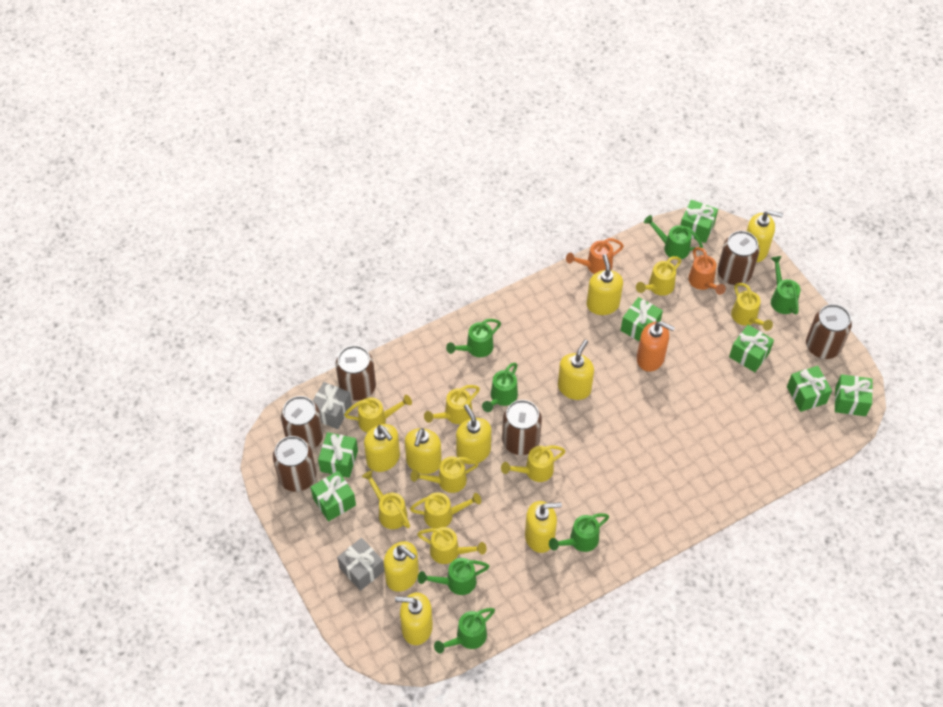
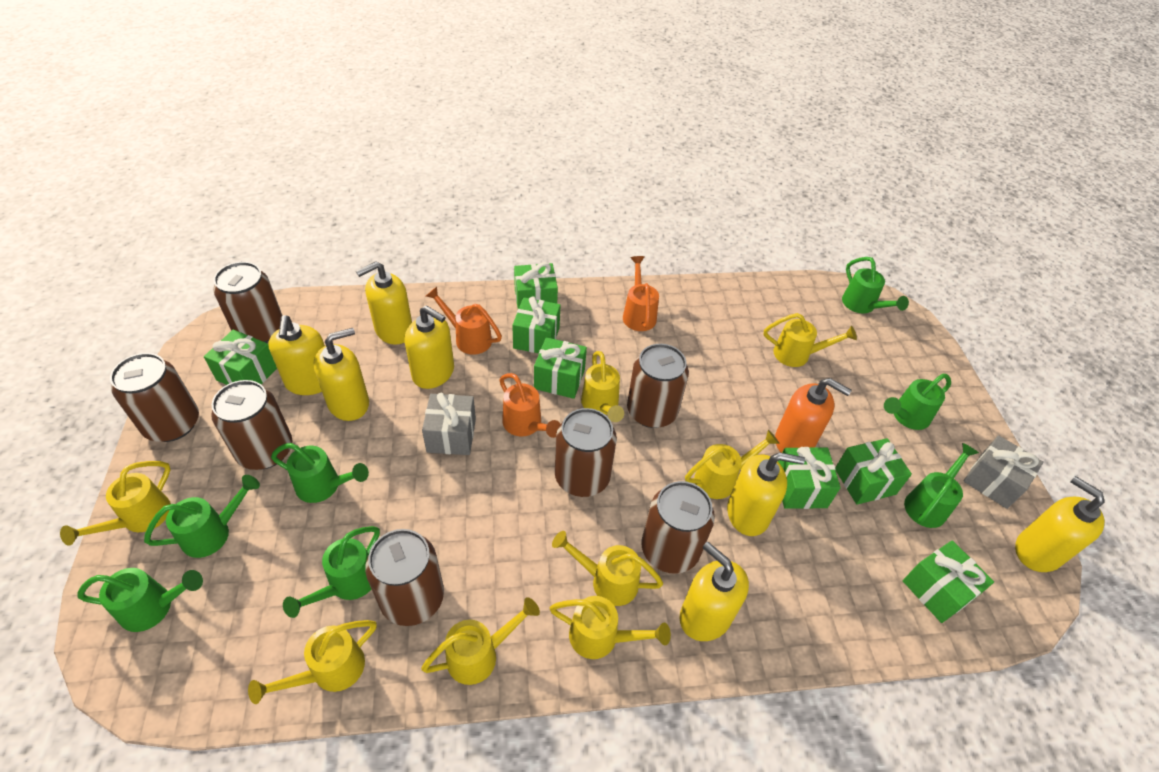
brown can: [273,436,316,492] [281,396,323,449] [335,345,376,401] [502,400,542,455] [717,231,760,285] [806,304,852,359] = 6 -> [110,353,199,442] [211,380,293,470] [214,262,283,343] [365,529,444,626] [555,408,617,497] [627,344,689,428] [641,481,715,574] = 7
orange watering can: [566,238,624,274] [688,247,726,295] = 2 -> [426,287,502,355] [500,373,560,438] [623,256,659,331] = 3
yellow soap dispenser: [364,424,400,472] [384,541,419,592] [395,593,433,645] [405,428,442,474] [456,404,491,464] [525,501,562,553] [558,340,594,400] [587,254,623,315] [747,210,783,262] = 9 -> [268,315,325,395] [313,328,369,421] [356,261,412,345] [405,305,454,389] [679,542,749,641] [727,452,805,536] [1015,476,1105,572] = 7
yellow watering can: [344,395,412,433] [362,470,410,529] [410,492,481,529] [411,456,479,493] [417,527,487,564] [424,385,480,424] [501,445,566,482] [636,256,681,296] [731,283,773,331] = 9 -> [60,461,171,546] [248,620,377,704] [421,597,540,685] [550,596,671,659] [552,531,663,606] [581,351,624,422] [685,430,780,499] [764,313,857,367] = 8

